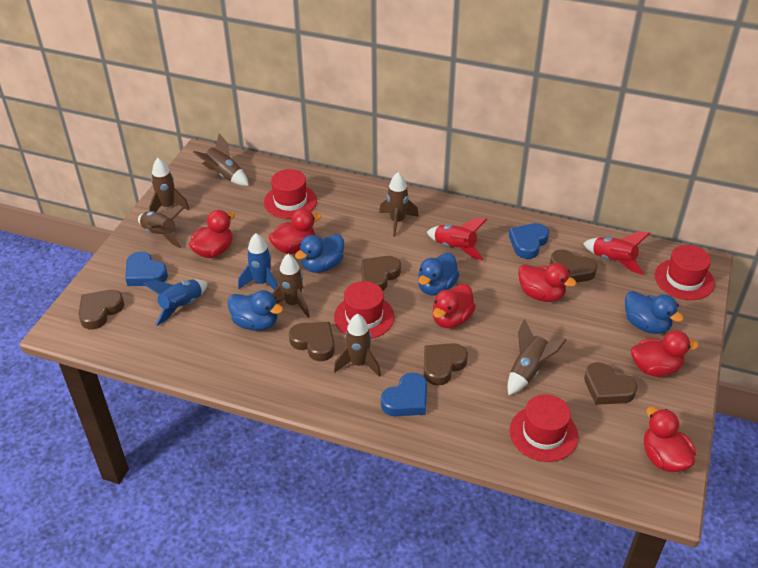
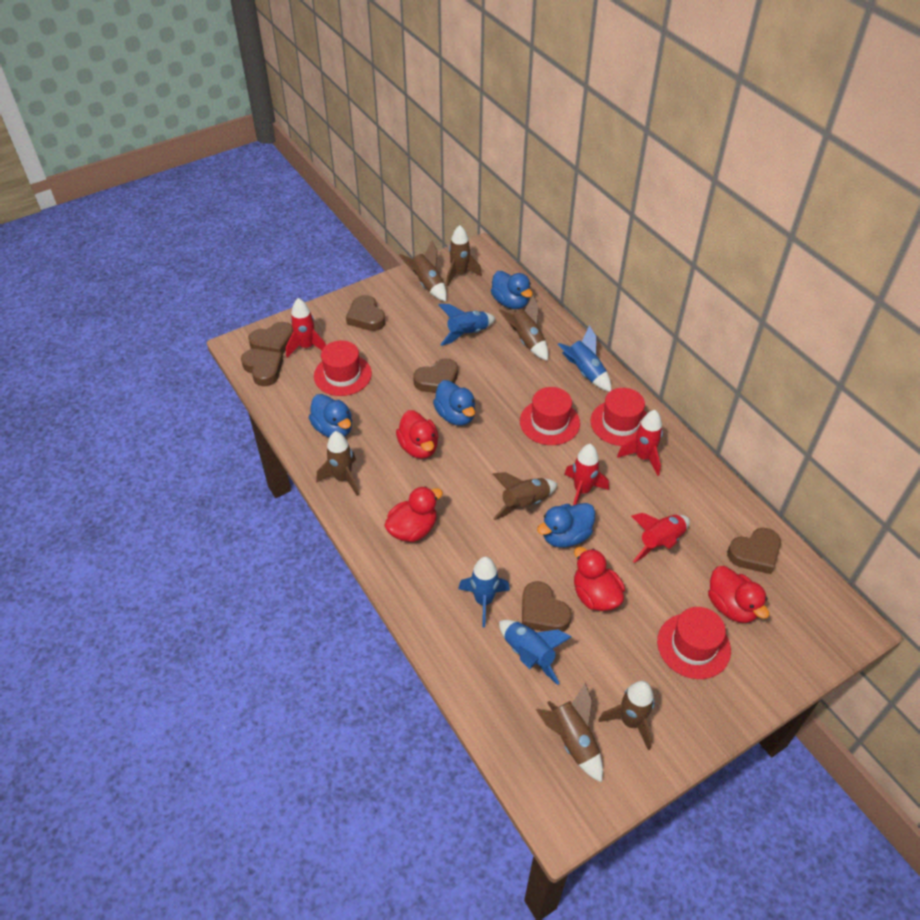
blue heart: [125,251,168,286] [381,373,427,416] [509,223,549,259] = 3 -> none = 0
blue rocket: [143,279,208,326] [238,233,278,290] = 2 -> [438,304,496,346] [458,557,510,627] [499,620,572,685] [558,325,611,392] = 4
red duck: [189,210,235,258] [269,208,321,254] [433,284,476,328] [518,263,577,302] [631,330,699,377] [644,407,696,472] = 6 -> [384,486,443,542] [396,410,439,459] [574,547,625,611] [708,566,769,623] = 4
red rocket: [427,218,487,261] [583,232,650,275] = 2 -> [286,298,326,358] [564,444,609,505] [617,410,663,476] [631,513,690,563] = 4

